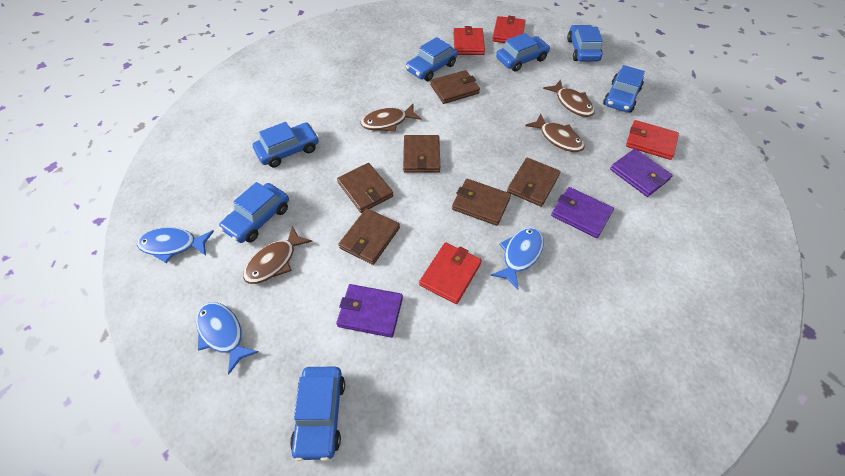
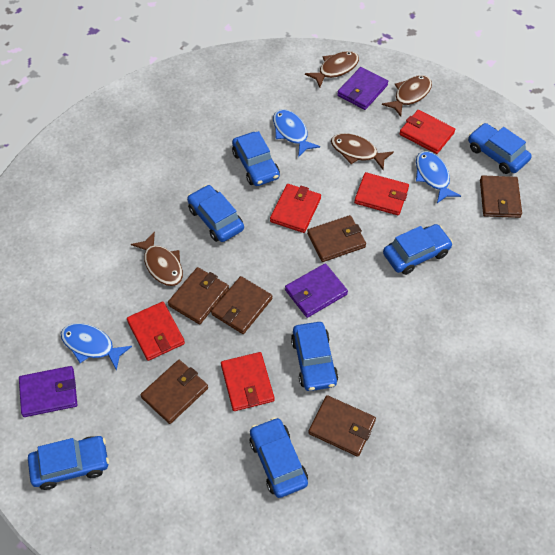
red wallet: [419,242,482,304] [454,26,485,55] [492,16,525,43] [626,120,679,160] = 4 -> [127,302,185,361] [221,352,274,411] [270,184,321,233] [354,172,409,215] [399,110,455,154] = 5

